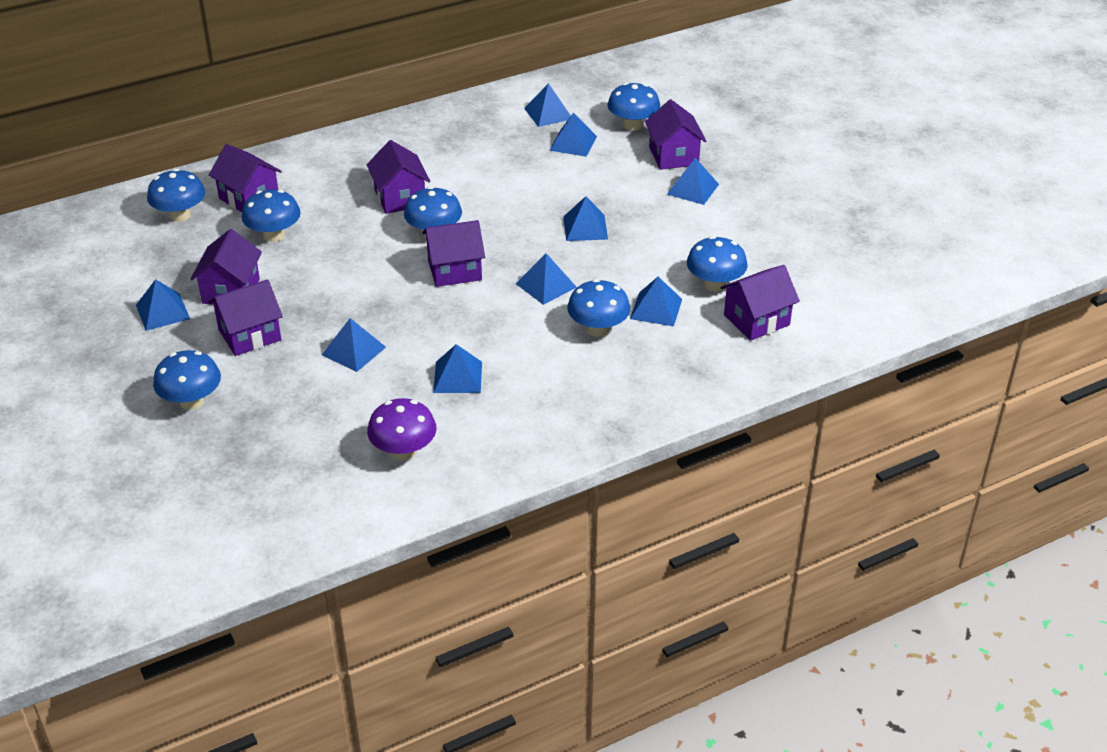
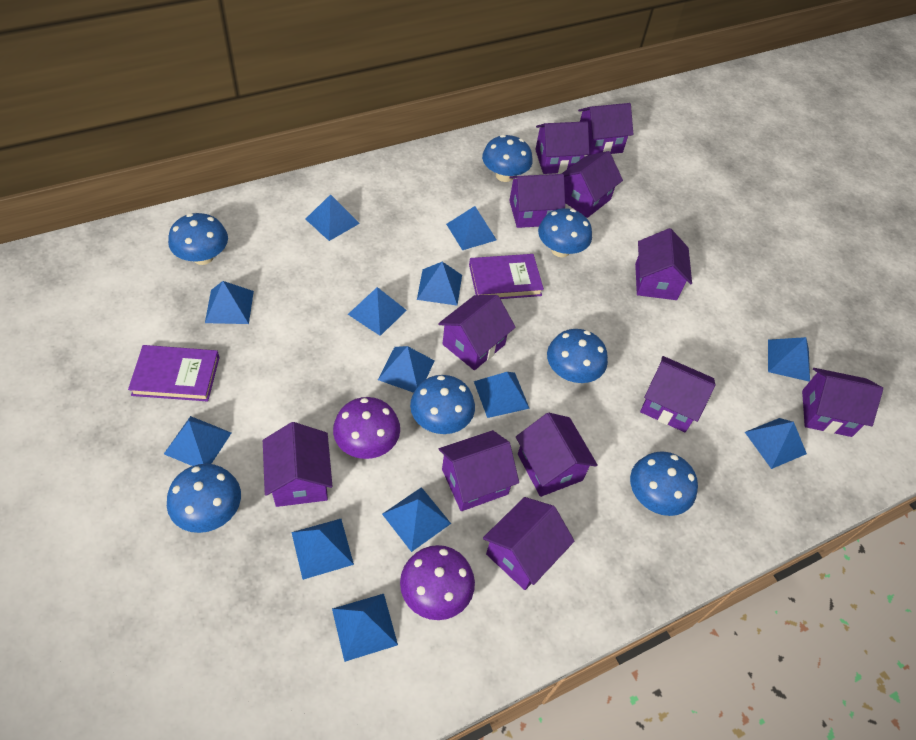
blue pyramid: [136,279,190,331] [322,318,386,372] [433,344,482,393] [516,253,577,305] [524,83,571,127] [549,112,597,157] [563,196,608,241] [630,277,682,326] [667,158,719,205] = 9 -> [164,416,231,466] [205,281,254,324] [291,519,354,580] [306,194,360,241] [332,594,398,662] [348,287,407,336] [378,346,435,393] [382,487,451,552] [417,262,462,306] [446,206,497,250] [474,372,530,418] [745,418,807,469] [768,337,810,382] = 13
purple book: none = 0 -> [128,345,220,401] [469,254,544,299] = 2
purple house: [191,229,262,305] [209,144,282,212] [209,279,283,356] [367,140,430,214] [422,220,485,287] [645,99,706,170] [720,265,800,341] = 7 -> [263,422,332,507] [438,295,516,370] [439,430,519,511] [483,497,574,590] [509,174,565,228] [516,413,598,497] [535,121,589,174] [561,151,623,218] [578,103,633,155] [635,228,692,300] [640,356,715,432] [802,368,883,437] = 12
purple mushroom: [367,398,436,460] = 1 -> [333,397,400,459] [400,545,475,620] = 2

